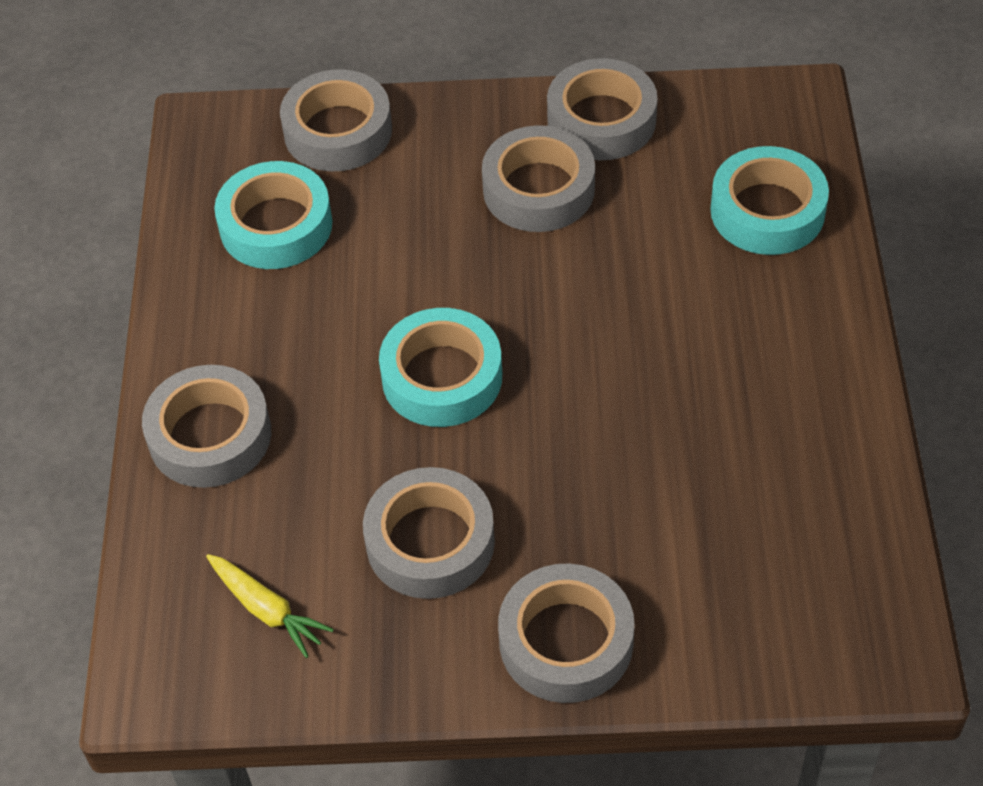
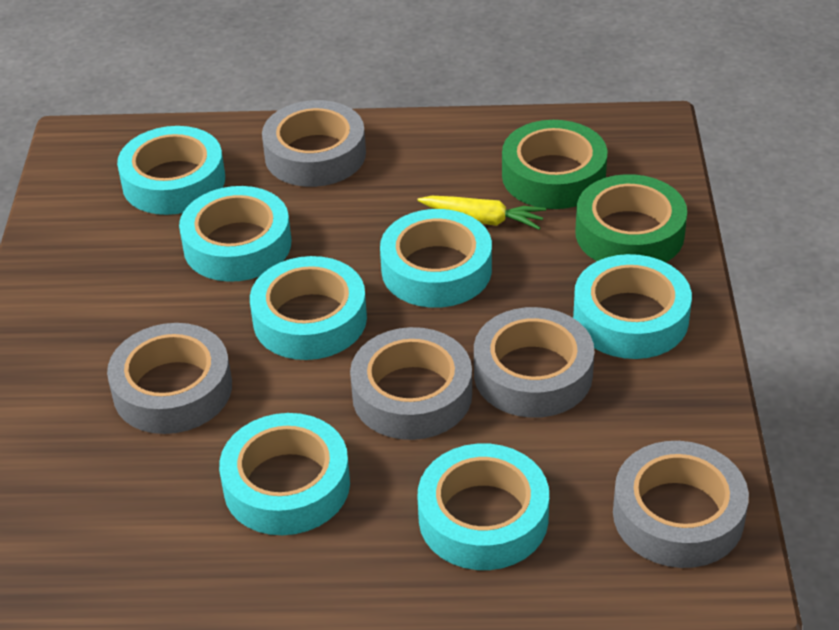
green tape: none = 0 -> [502,120,607,209] [576,174,687,262] = 2
grey tape: [142,365,271,488] [280,69,392,171] [363,467,495,599] [482,125,595,232] [498,564,635,703] [547,58,658,160] = 6 -> [107,323,232,434] [262,100,366,187] [350,327,472,440] [474,307,594,418] [613,441,749,568] = 5
turquoise tape: [214,161,332,269] [379,308,502,427] [710,146,829,255] = 3 -> [117,126,225,215] [179,186,291,282] [219,413,350,535] [250,256,367,360] [380,209,492,308] [418,444,549,570] [573,254,692,359] = 7

